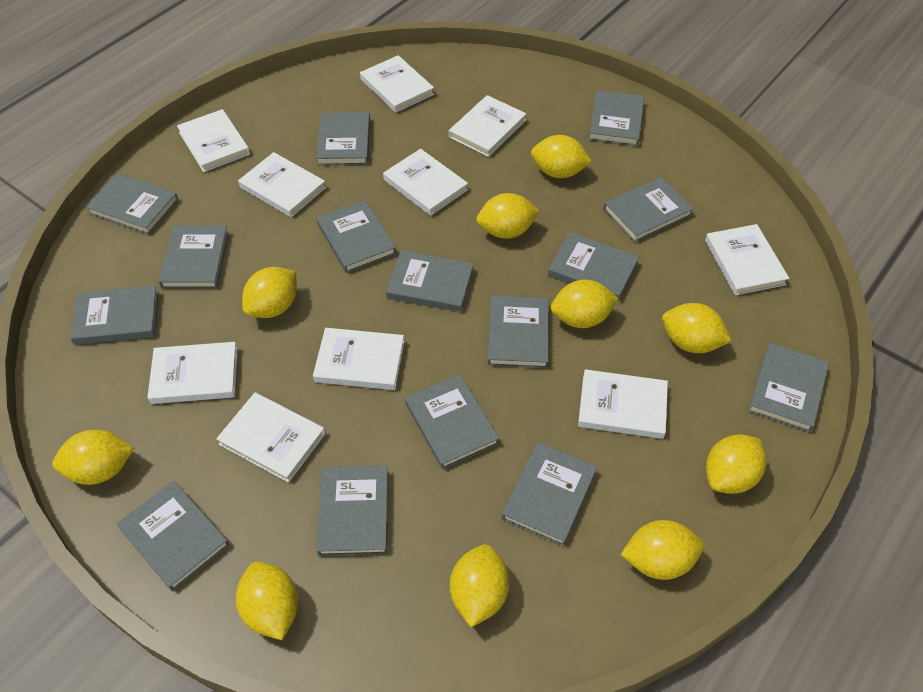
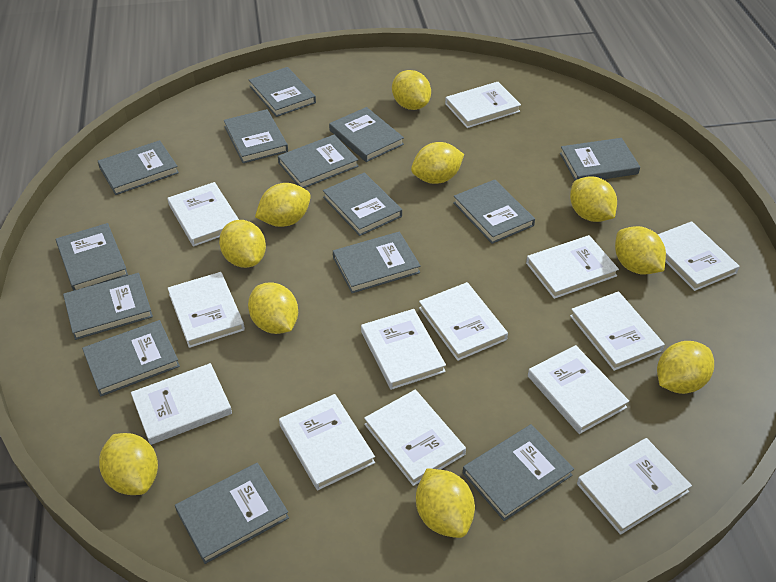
grey book: [70,285,159,345] [86,173,178,235] [117,481,229,591] [158,225,229,289] [316,112,370,166] [316,465,388,556] [317,200,396,273] [386,250,474,312] [405,374,499,470] [487,296,548,368] [502,442,597,546] [548,232,639,301] [589,90,644,146] [603,177,694,242] [748,343,829,433] = 15 -> [56,223,128,291] [63,273,153,340] [82,320,180,397] [98,140,179,195] [175,463,289,564] [224,109,288,163] [249,67,316,117] [278,135,359,188] [323,172,402,236] [329,107,404,162] [333,232,421,293] [453,179,535,244] [463,424,574,521] [560,138,640,180] = 14
white book: [147,342,238,404] [177,109,250,172] [216,392,325,483] [238,152,326,217] [313,328,405,390] [360,55,434,113] [383,149,468,216] [449,95,526,157] [578,369,668,439] [705,224,789,296] = 10 -> [131,363,232,445] [167,182,239,247] [168,272,245,348] [279,394,375,491] [361,309,446,390] [364,390,466,486] [419,282,508,361] [445,82,521,128] [526,235,619,299] [528,345,629,434] [570,291,665,371] [577,438,692,535] [657,221,740,291] = 13

